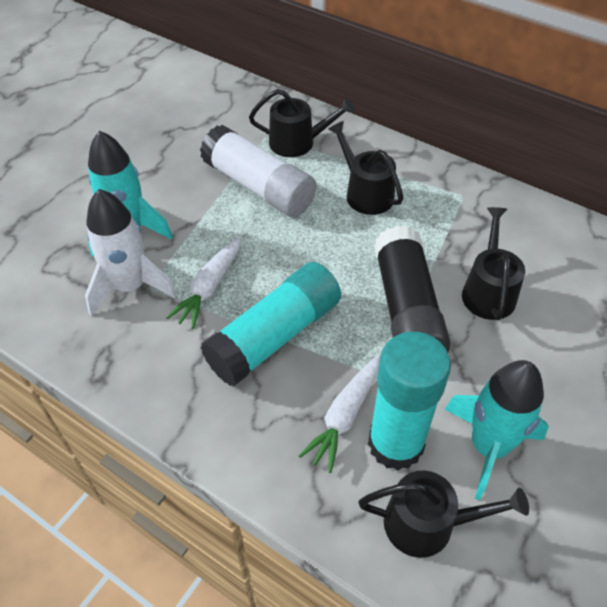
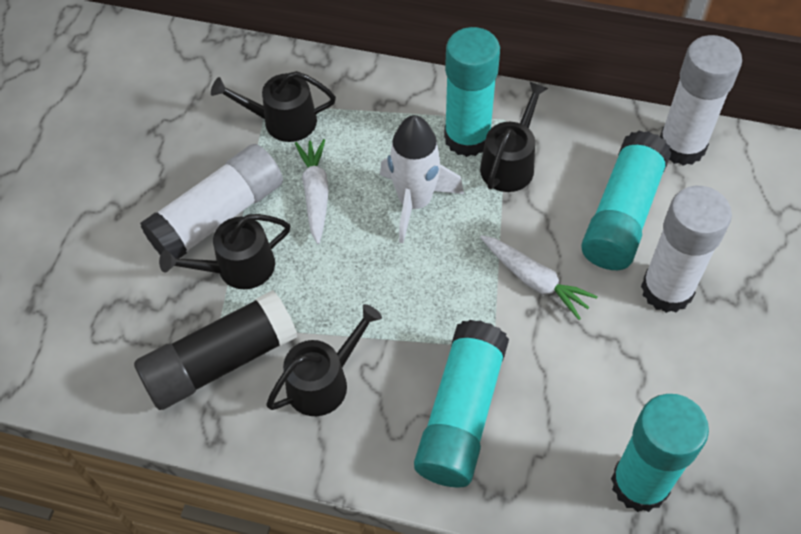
turquoise glue stick: [200,262,341,386] [368,332,451,470] = 2 -> [414,320,509,487] [444,27,500,157] [581,131,671,270] [611,394,709,512] = 4
turquoise rocket: [87,131,173,256] [444,360,549,500] = 2 -> none = 0
white glue stick: [200,125,317,217] = 1 -> [140,144,283,258] [641,186,732,313] [660,35,742,166] = 3

